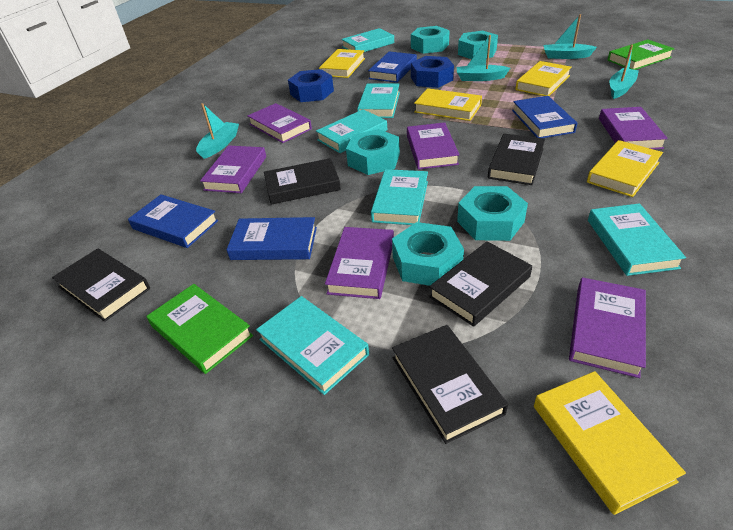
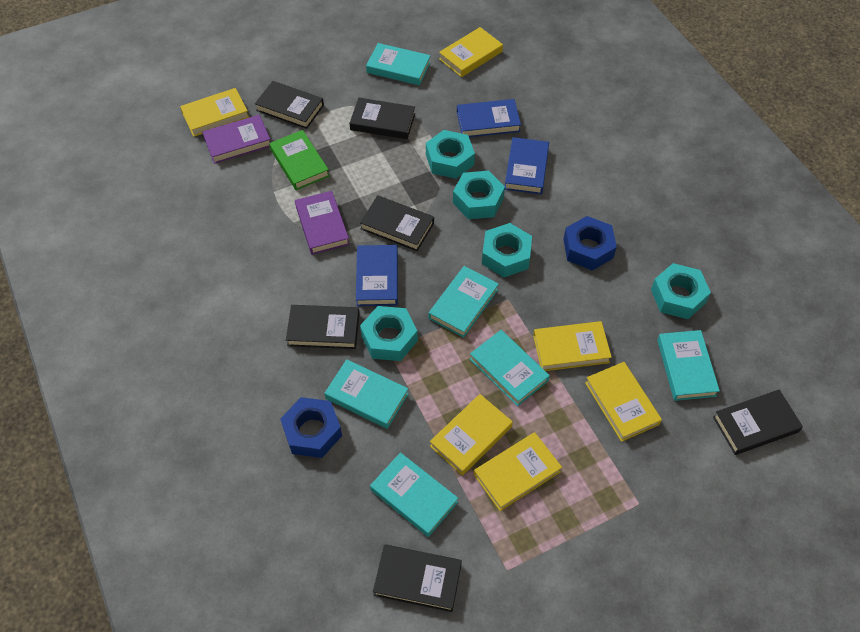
black book: [52,248,150,322] [264,158,341,205] [392,325,508,444] [429,241,532,327] [488,134,545,185] = 5 -> [255,81,324,129] [286,305,360,349] [350,98,415,139] [360,195,434,251] [373,544,462,612] [713,390,803,455] = 6
blue book: [128,194,218,248] [226,217,317,260] [368,52,417,83] [512,96,577,138] = 4 -> [356,245,398,306] [457,99,521,137] [505,137,549,194] = 3
green book: [146,284,253,374] [607,39,675,70] = 2 -> [269,130,329,190] = 1
purple book: [200,146,266,193] [247,103,312,143] [325,227,394,299] [407,122,460,170] [569,277,646,378] [599,107,668,149] = 6 -> [202,115,270,164] [295,191,350,255] = 2
turquoise boat: [196,103,239,159] [457,35,510,81] [544,14,597,59] [610,45,639,99] = 4 -> none = 0
yellow book: [319,49,365,78] [414,88,482,121] [515,61,572,96] [534,371,686,515] [587,140,663,197] = 5 -> [180,88,249,137] [430,394,513,475] [439,27,503,77] [474,432,562,511] [533,321,612,371] [585,362,662,442] = 6

